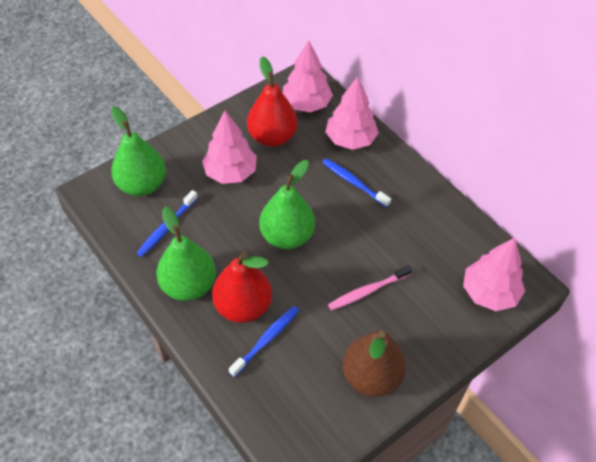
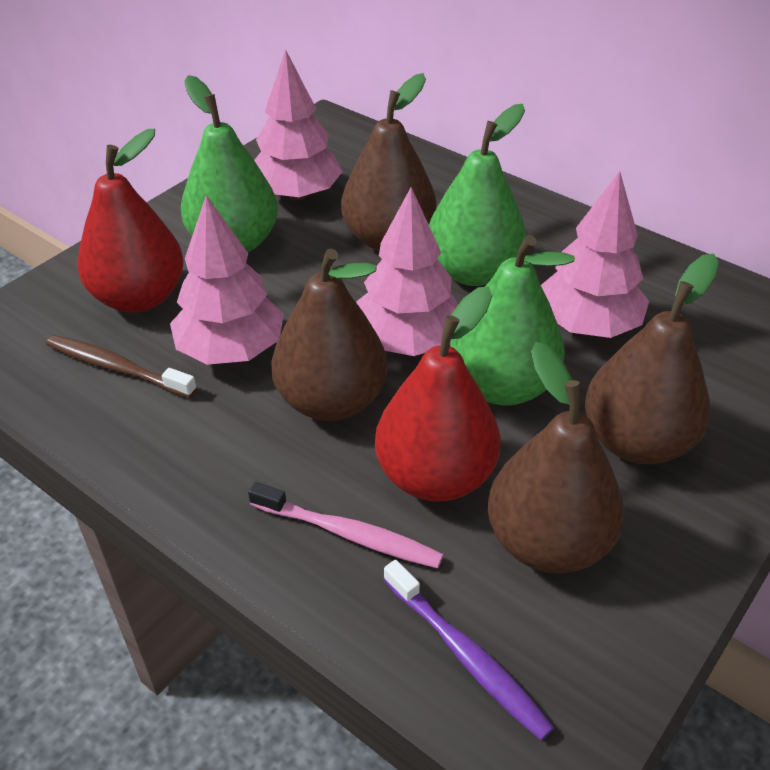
blue toothbrush: [137,190,198,257] [229,306,299,377] [322,158,391,208] = 3 -> none = 0
brown pear: [343,331,407,397] = 1 -> [272,249,387,421] [341,73,436,251] [488,342,624,573] [585,254,719,464] = 4
brown toothbrush: none = 0 -> [46,335,197,398] = 1
purple toothbrush: none = 0 -> [384,560,554,741] = 1

